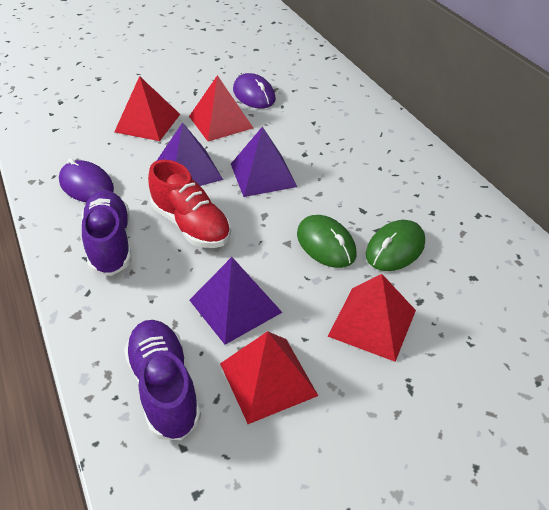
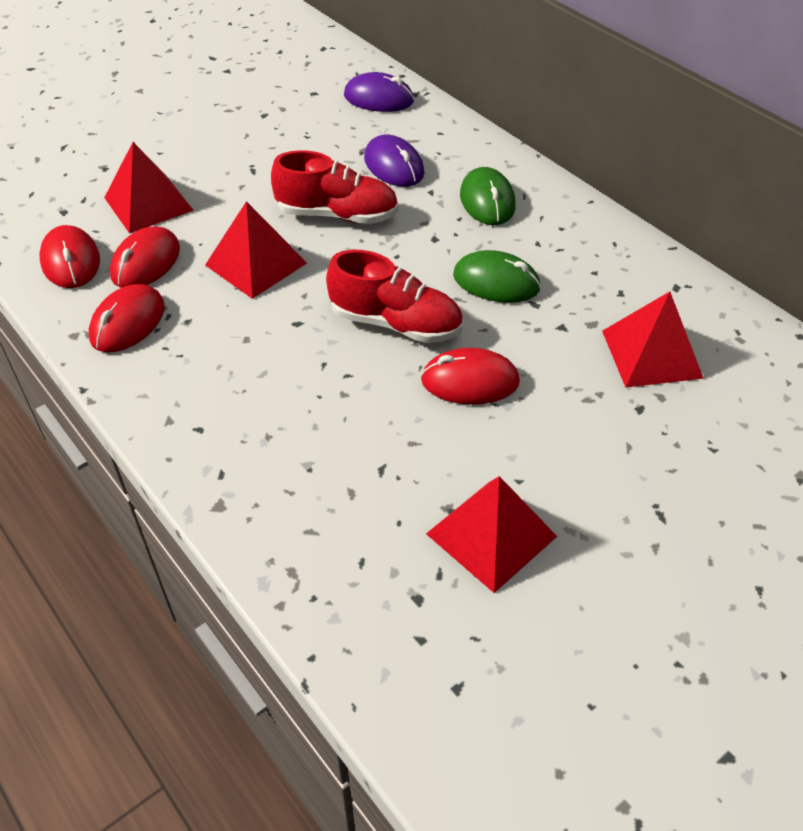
purple pyramid: [157,122,223,186] [189,257,282,345] [231,126,297,197] = 3 -> none = 0
purple shoe: [82,190,132,276] [124,320,201,440] = 2 -> none = 0
red mouse: none = 0 -> [39,225,100,288] [89,284,165,353] [110,226,180,288] [421,348,520,405] = 4
red shoe: [148,160,231,248] = 1 -> [271,150,398,224] [326,250,463,343] = 2

